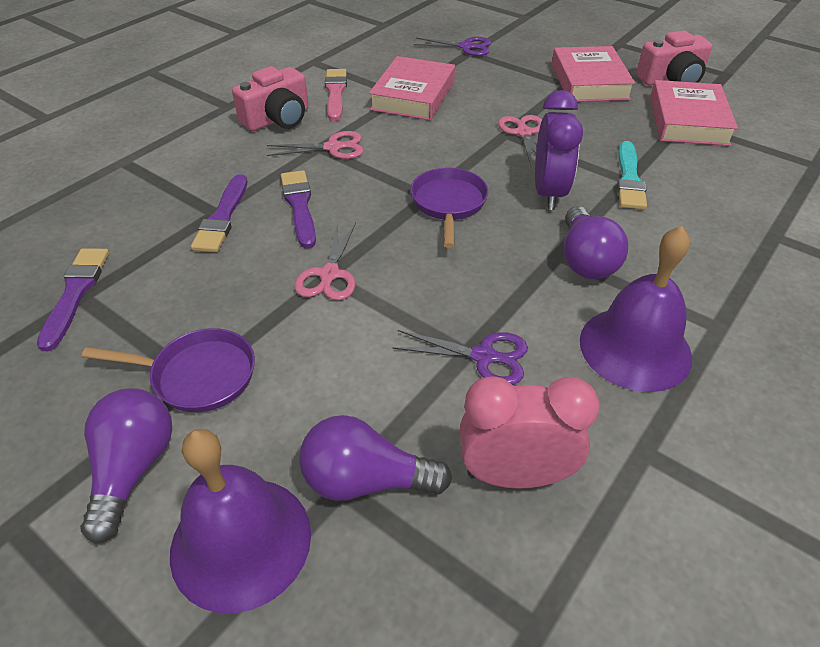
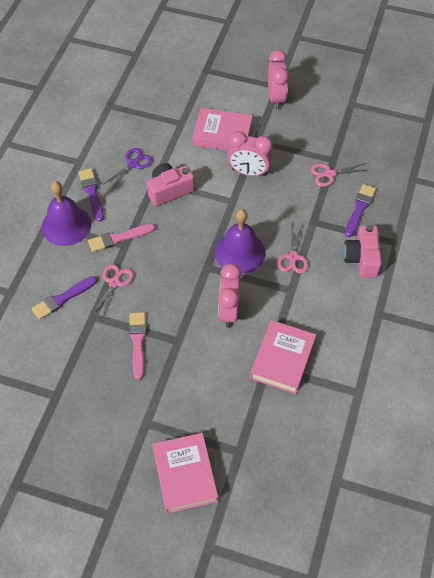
pink brush: [325,69,347,121] = 1 -> [88,224,155,252] [129,312,146,380] = 2
pink clock: [460,376,599,489] = 1 -> [218,263,241,328] [227,131,273,176] [268,50,289,110] = 3
purple clock: [535,90,583,210] = 1 -> none = 0
purple light bulb: [80,389,172,544] [299,415,452,501] [564,206,628,279] = 3 -> none = 0
purple pan: [82,328,255,412] [410,168,488,248] = 2 -> none = 0
purple scissors: [392,330,528,385] [413,37,491,56] = 2 -> [104,148,153,190] = 1
turquoise brush: [617,141,647,209] = 1 -> none = 0

